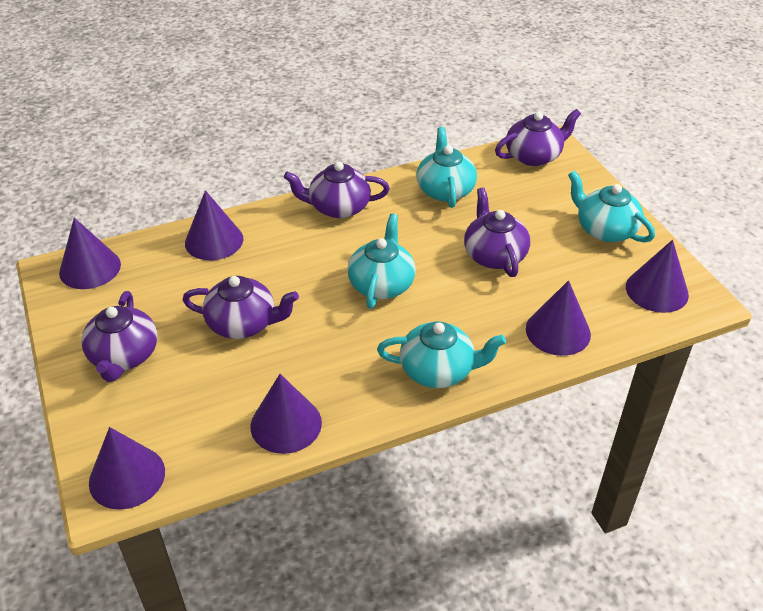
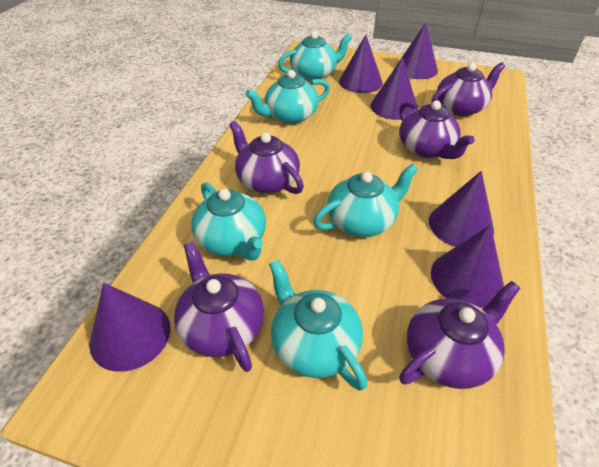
turquoise teapot: [347,214,416,309] [377,321,506,388] [416,127,477,208] [568,171,655,243] = 4 -> [191,182,266,261] [245,70,330,124] [269,260,367,391] [278,31,352,81] [313,164,418,237] = 5

